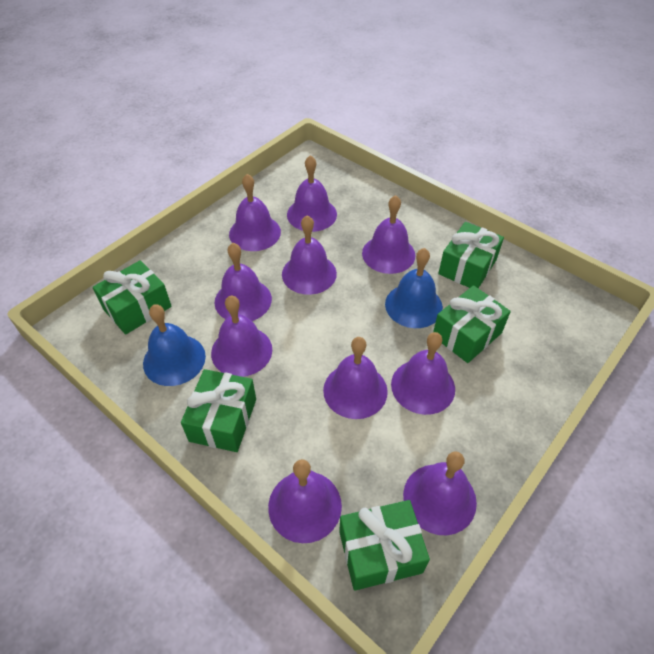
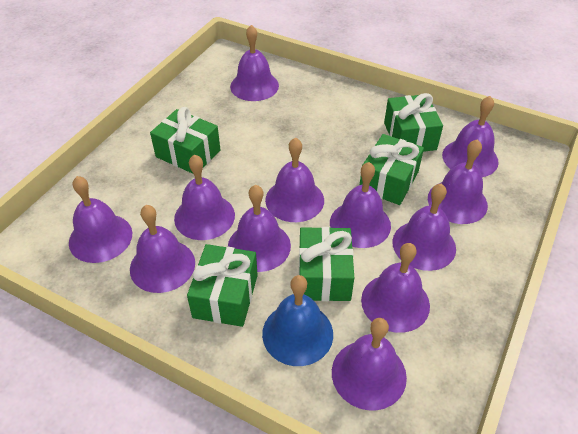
blue bell: [143,304,206,386] [385,248,443,328] = 2 -> [262,275,333,366] = 1
purple bell: [211,295,272,377] [215,243,272,321] [229,174,281,251] [268,459,342,543] [282,215,337,295] [287,155,337,232] [323,337,388,419] [362,195,415,274] [391,332,455,415] [403,451,477,535] = 10 -> [69,176,132,263] [130,205,195,293] [174,154,235,240] [228,185,291,272] [230,25,279,101] [265,137,324,222] [330,162,391,248] [332,318,407,410] [361,243,430,333] [392,183,456,271] [428,139,488,224] [442,96,499,177] = 12

